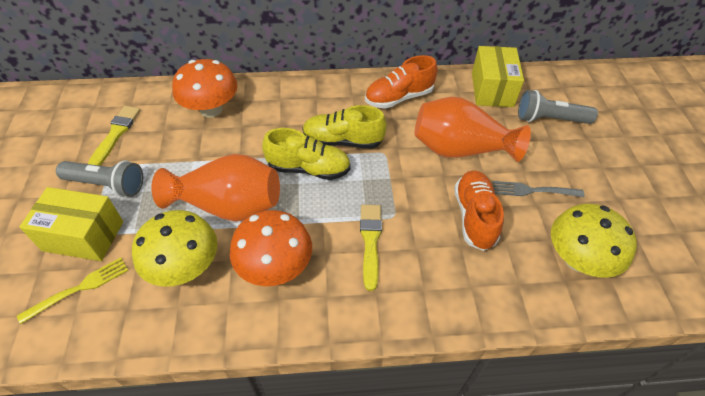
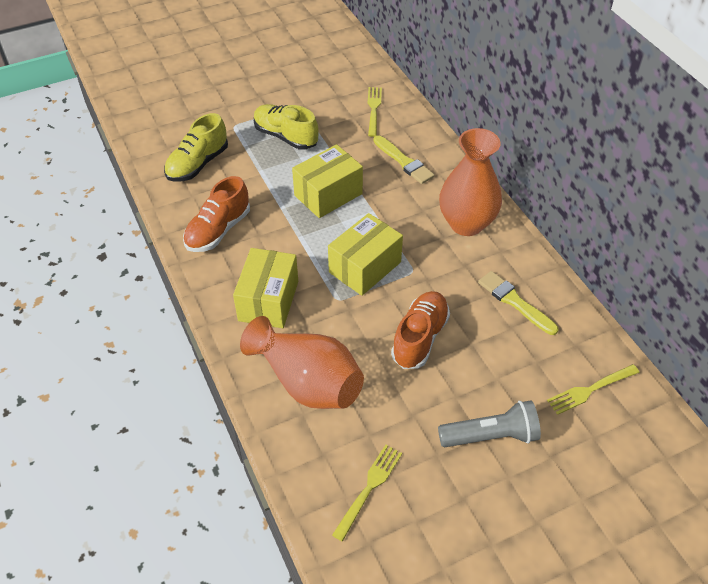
grey flashlight: [56,160,143,197] [518,90,598,124] = 2 -> [438,400,541,447] = 1
grey fork: [492,181,585,197] = 1 -> none = 0
orange mushroom: [172,59,238,118] [230,210,312,286] = 2 -> none = 0
yellow box: [19,187,123,261] [472,46,524,107] = 2 -> [233,248,298,328] [292,144,363,218] [328,213,403,296] = 3
yellow fork: [17,257,128,324] = 1 -> [332,445,402,542] [368,87,382,137] [547,364,640,415] = 3
yellow mushroom: [132,210,218,287] [551,204,637,278] = 2 -> none = 0

